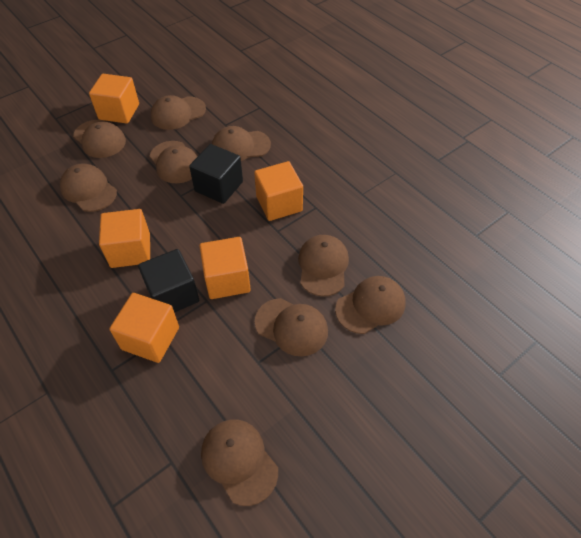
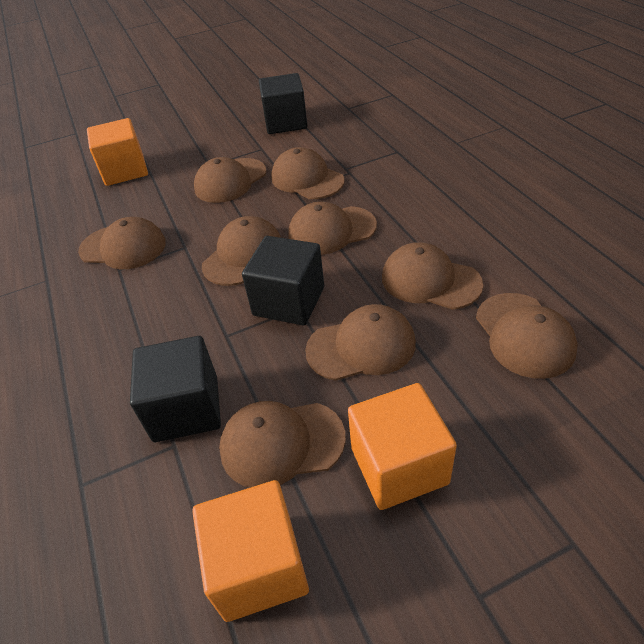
black cube: [138,249,199,312] [189,144,243,204] = 2 -> [130,336,221,442] [242,236,324,325] [259,73,307,134] = 3
orange cube: [89,74,139,124] [99,209,150,268] [109,293,179,363] [199,237,251,299] [254,161,303,221] = 5 -> [87,118,148,186] [192,480,309,622] [348,383,457,510] = 3

